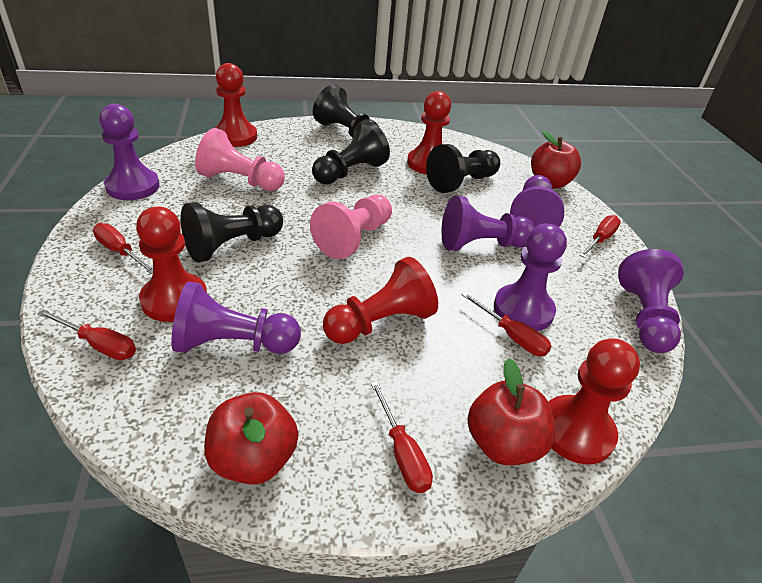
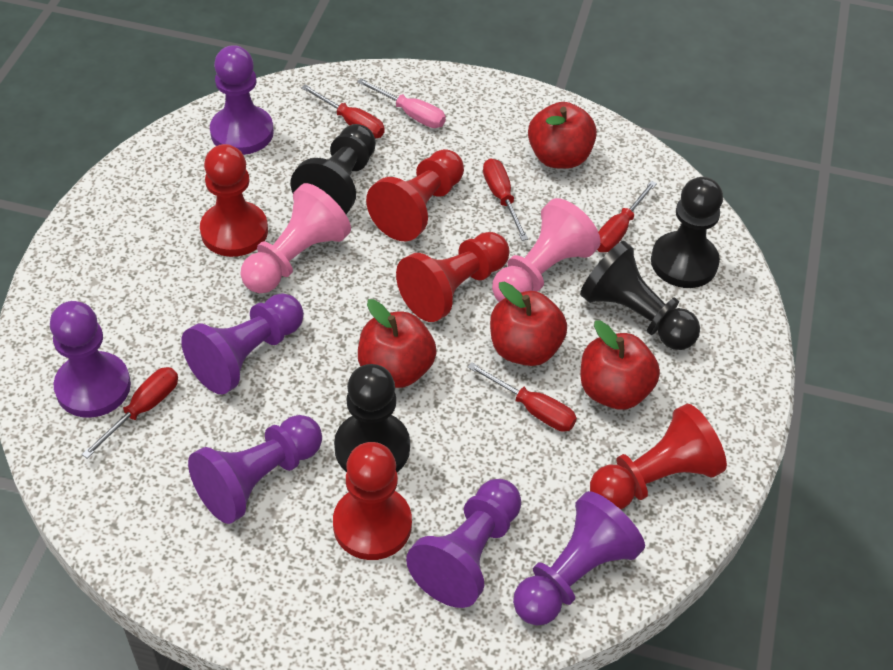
pink screwdriver: none = 0 -> [357,78,446,128] = 1
red apple: [204,392,298,485] [467,358,555,465] [531,130,581,189] = 3 -> [358,299,436,388] [490,282,567,366] [528,102,597,169] [580,320,660,410] = 4

